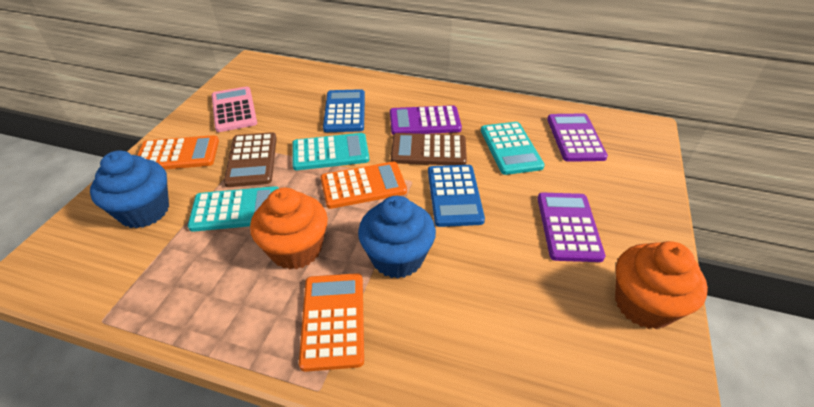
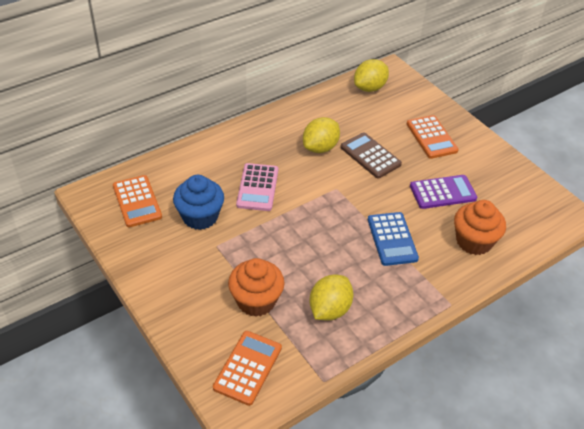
blue calculator: [323,89,365,132] [428,165,485,227] = 2 -> [368,212,419,266] = 1
blue cupcake: [90,150,169,228] [358,196,436,279] = 2 -> [173,175,224,230] = 1
brown calculator: [224,132,277,187] [391,133,467,165] = 2 -> [340,132,402,179] = 1
purple calculator: [390,105,462,135] [538,193,605,262] [547,113,608,162] = 3 -> [410,175,477,209] = 1
turquoise calculator: [188,186,279,232] [292,133,369,170] [481,122,545,175] = 3 -> none = 0
yellow lemon: none = 0 -> [303,117,340,153] [309,274,354,320] [354,59,389,92] = 3

